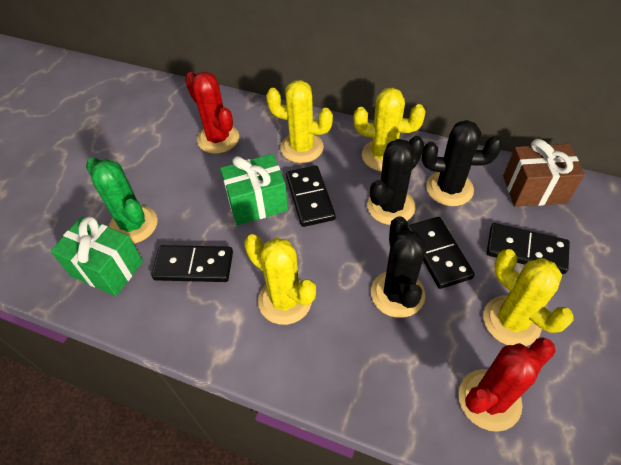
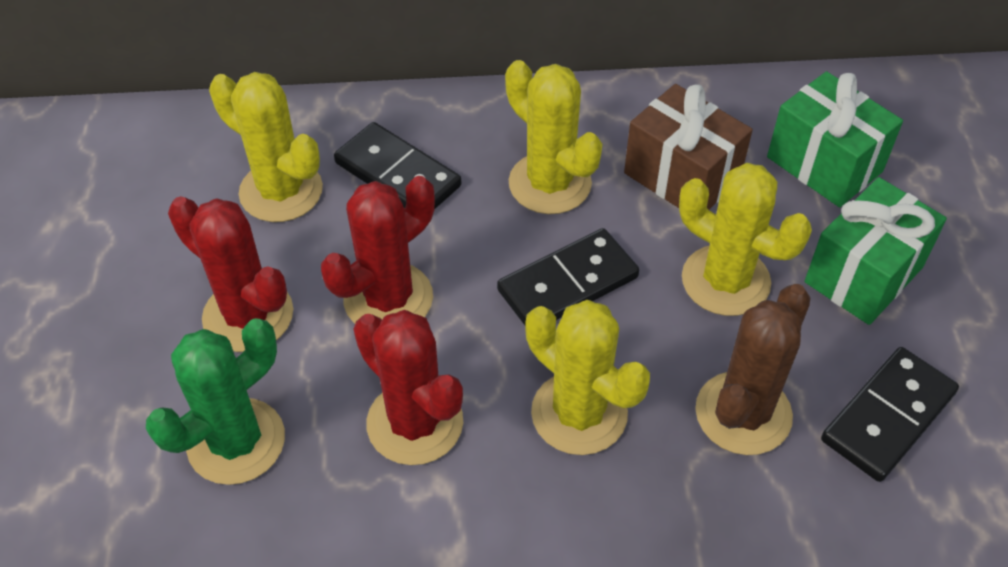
black cactus: [367,136,424,225] [371,216,426,318] [422,120,503,206] = 3 -> none = 0
black domino: [151,245,233,282] [286,166,335,227] [407,217,475,289] [487,223,570,274] = 4 -> [334,122,461,209] [497,228,639,325] [821,347,959,482] = 3
brown cactus: none = 0 -> [695,284,811,455] = 1
red cactus: [185,72,239,154] [459,337,556,432] = 2 -> [168,196,293,352] [321,176,435,323] [354,310,463,465] = 3

